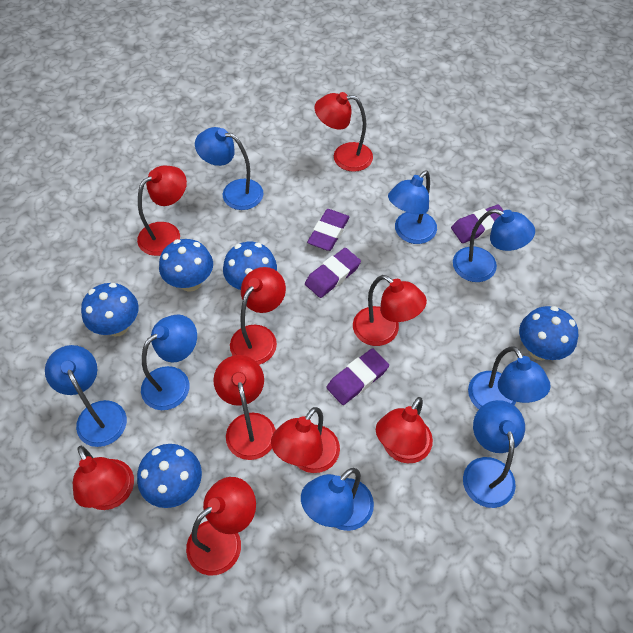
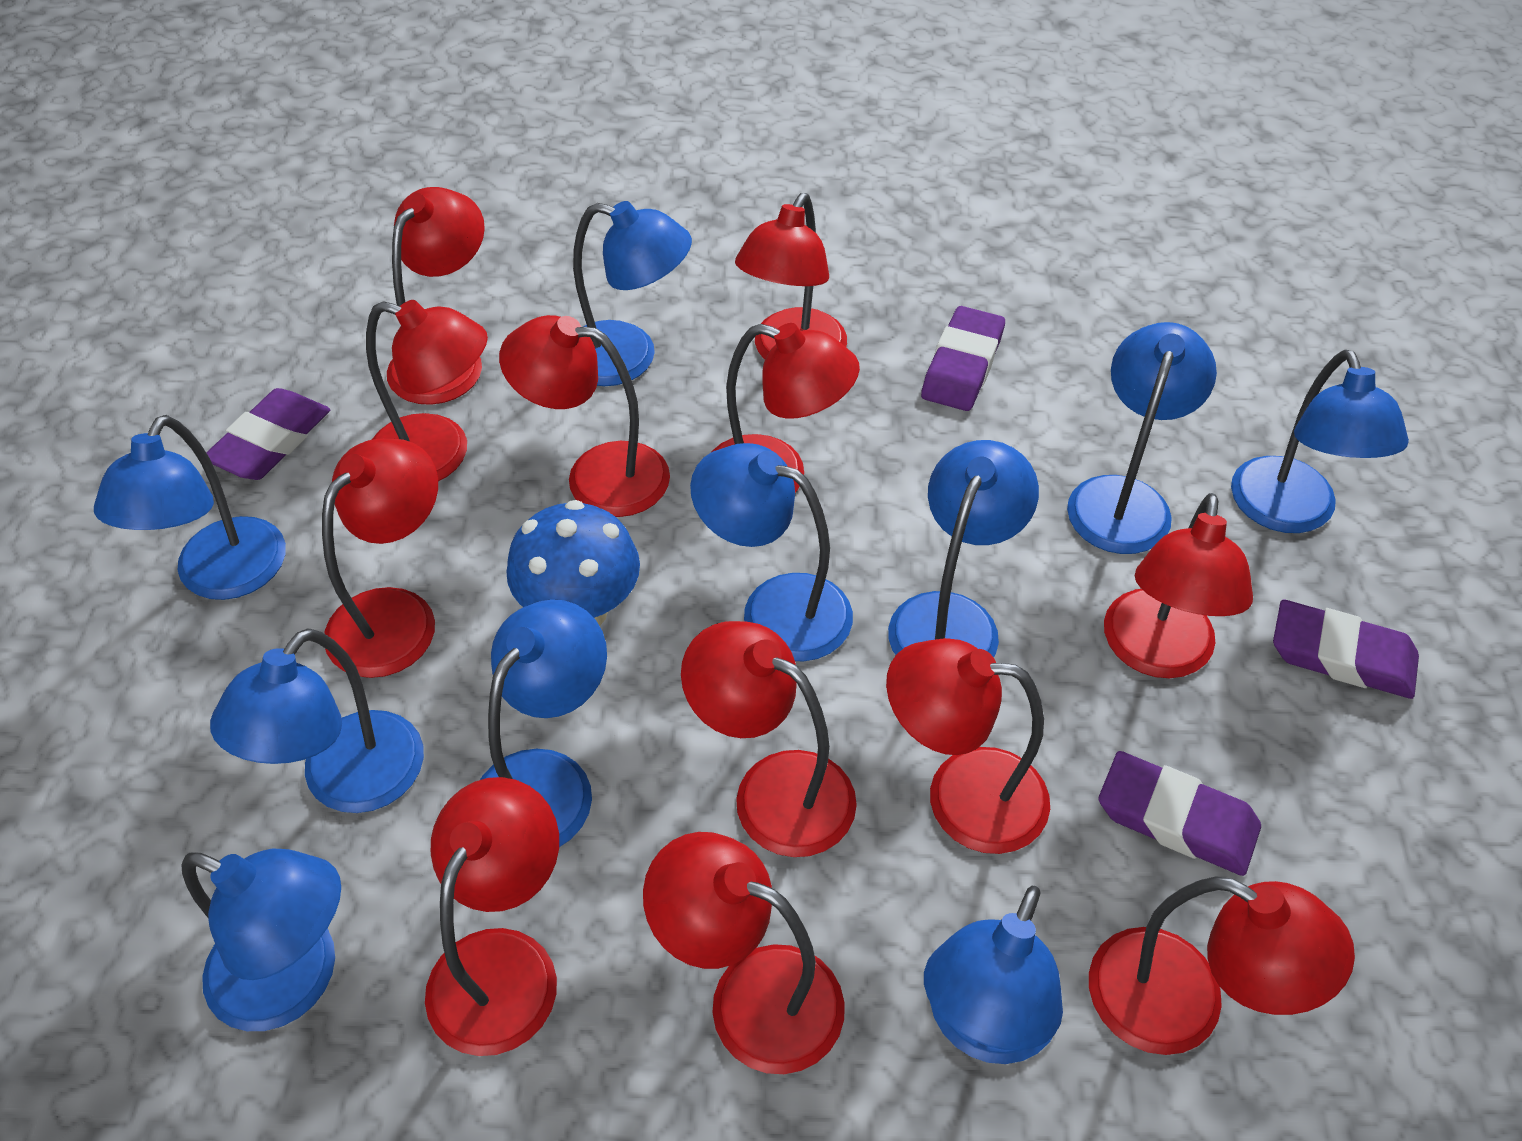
blue lamp: [45,345,127,447] [141,315,197,410] [195,127,264,210] [301,468,374,531] [388,170,437,244] [453,209,535,282] [463,400,525,508] [468,346,551,409] = 8 -> [94,415,286,600] [182,849,341,1031] [210,629,424,813] [480,599,607,847] [573,201,692,386] [690,443,853,662] [888,440,1039,657] [924,886,1063,1064] [1067,322,1217,554] [1231,349,1409,533] = 10
blue mushroom: [81,283,139,336] [137,444,202,508] [159,239,213,292] [223,242,277,290] [519,306,578,360] = 5 -> [506,500,640,626] = 1
red lamp: [73,446,134,510] [137,165,187,256] [186,477,256,575] [213,355,276,460] [230,267,286,365] [271,407,340,473] [314,92,373,172] [353,275,427,346] [376,397,433,464] = 9 -> [322,439,438,678] [366,300,488,481] [387,187,485,405] [425,777,559,1056] [499,315,670,517] [643,832,845,1074] [681,621,857,857] [712,323,860,493] [735,193,847,360] [886,638,1050,854] [1089,877,1355,1055] [1104,493,1253,678] = 12

